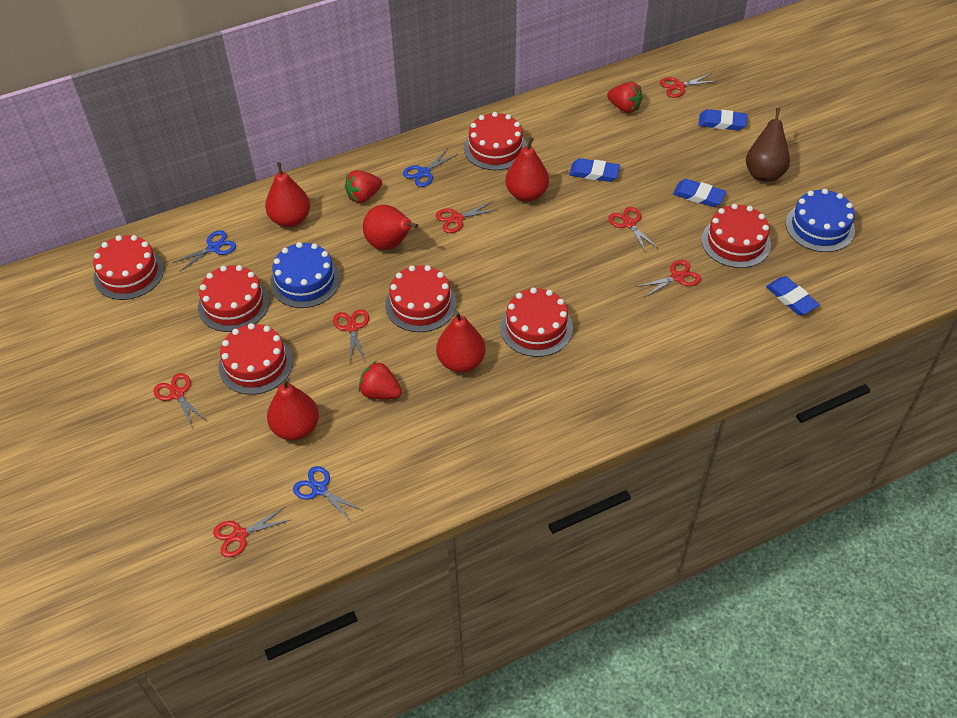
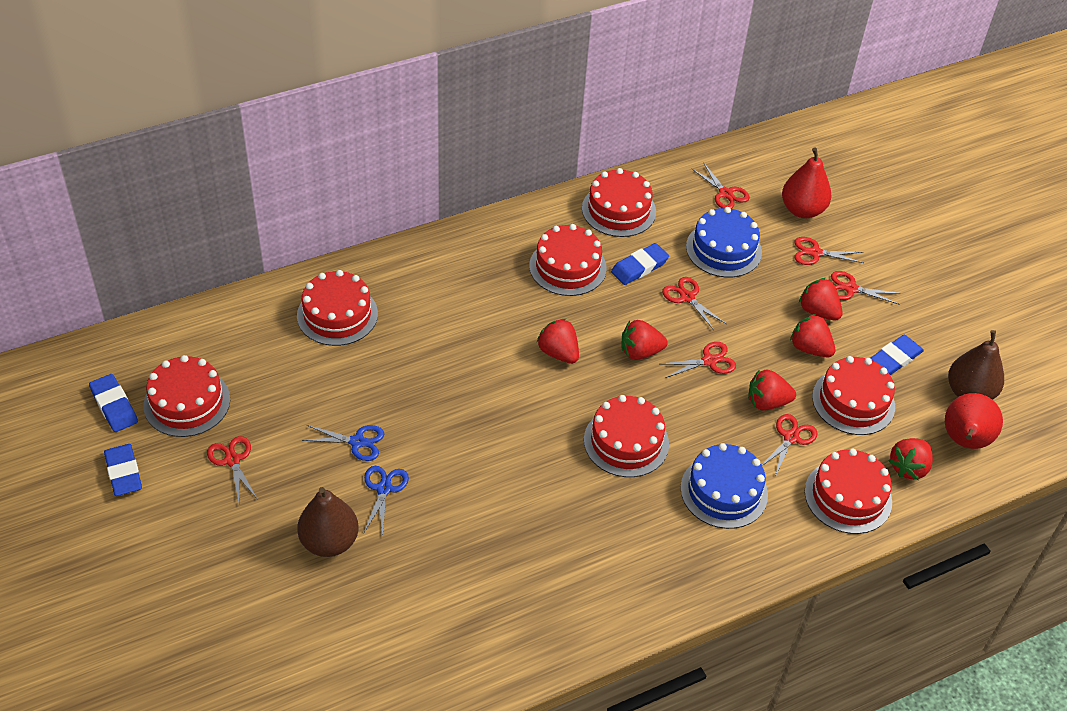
blue scissors: [172,230,236,272] [293,466,362,520] [403,150,458,187] = 3 -> [302,425,384,461] [364,466,409,535] = 2
brown pear: [746,108,790,182] = 1 -> [297,487,359,557] [948,330,1004,400] = 2
red pear: [265,162,310,227] [267,377,319,440] [363,205,418,250] [436,311,486,373] [505,137,549,201] = 5 -> [782,147,832,218] [945,393,1003,449] = 2
red strawberry: [345,170,382,203] [359,361,402,399] [607,82,643,113] = 3 -> [537,319,579,364] [621,320,668,360] [748,369,796,411] [790,314,836,357] [799,278,843,320] [888,438,933,480] = 6

